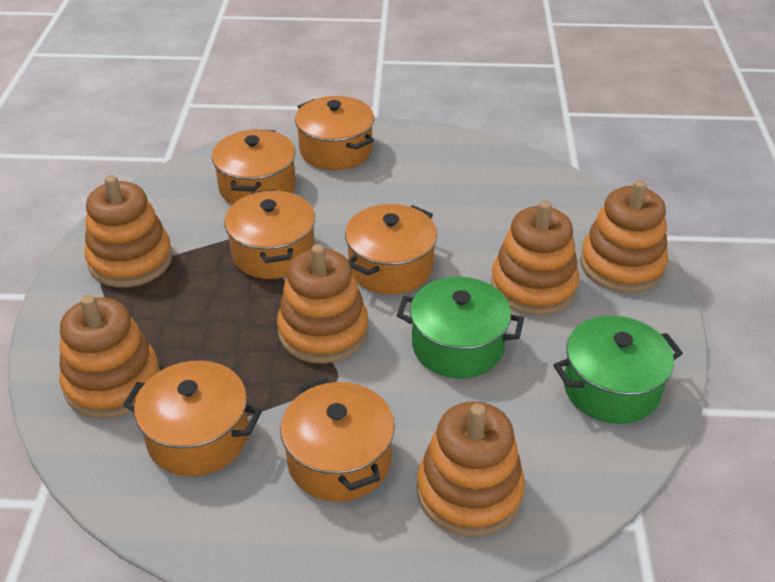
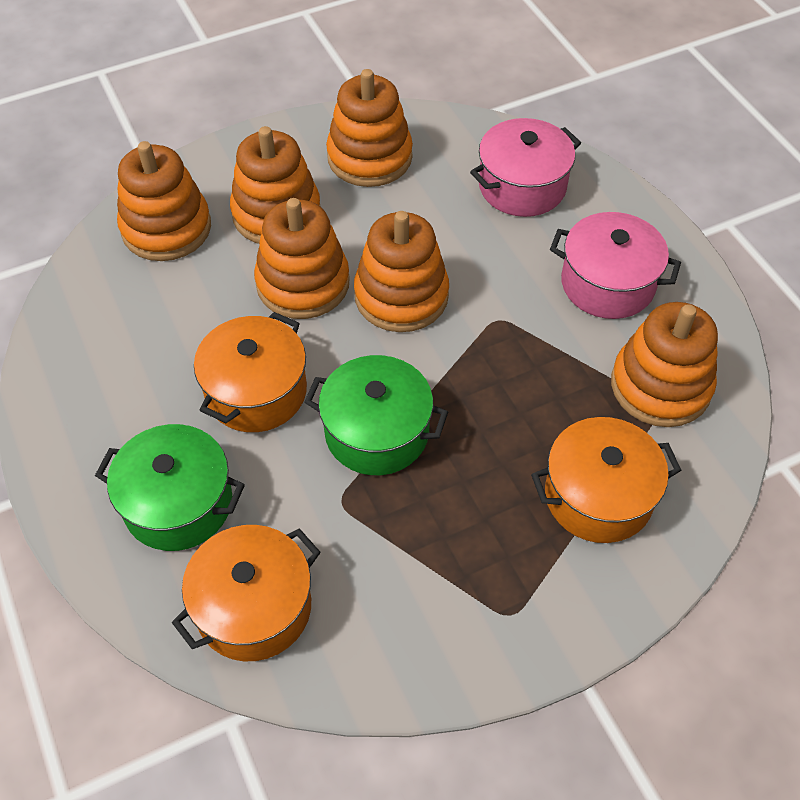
orange pot: [123,361,262,476] [212,129,296,205] [224,189,315,279] [280,378,395,502] [295,96,374,170] [345,204,437,295] = 6 -> [172,525,321,661] [194,312,307,432] [531,417,681,543] = 3
pink pot: none = 0 -> [470,118,581,217] [550,212,681,319] = 2

